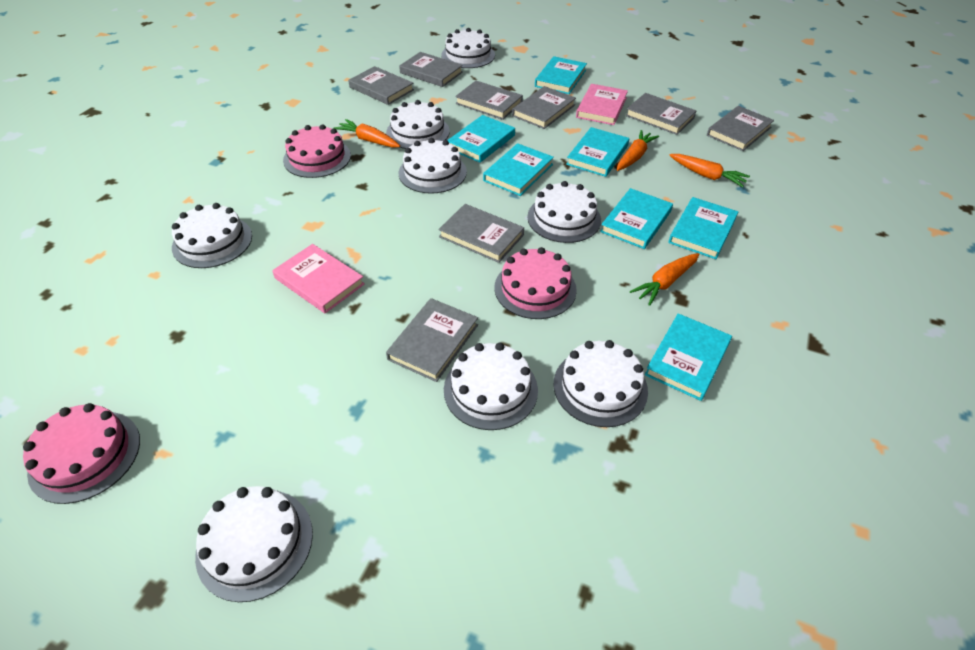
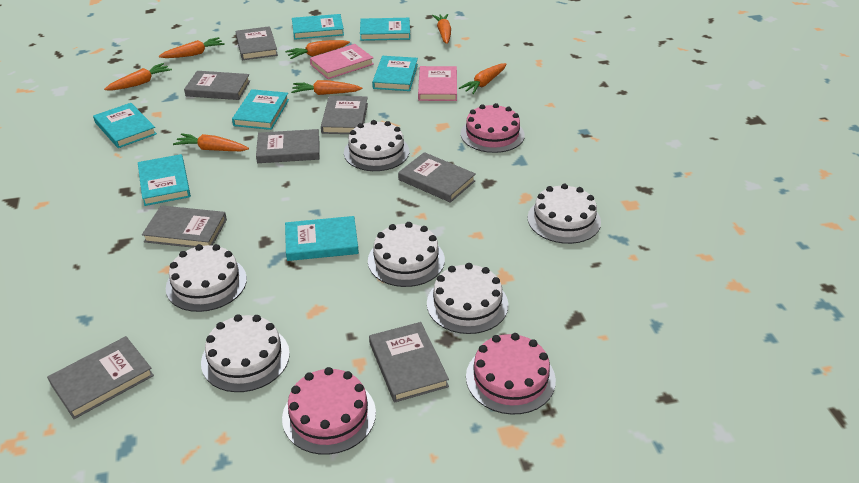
orange carrot: [334,119,400,148] [617,130,659,171] [630,253,700,306] [669,154,750,187] = 4 -> [104,63,172,90] [159,37,225,58] [173,133,249,151] [285,40,350,59] [291,80,362,95] [432,14,451,44] [459,63,506,94] = 7
white cake: [172,203,252,268] [195,486,313,602] [386,100,450,149] [399,138,467,194] [441,28,495,68] [444,342,538,430] [527,181,601,243] [554,340,648,427] = 8 -> [166,244,247,312] [201,314,290,392] [344,120,409,171] [368,222,445,287] [427,263,508,334] [528,184,601,244] = 6

